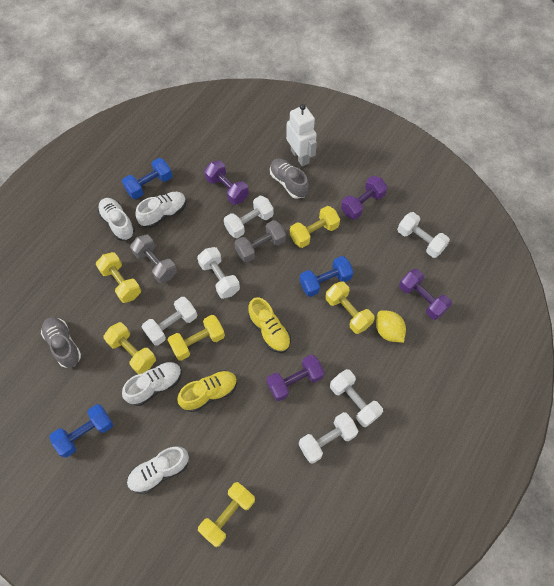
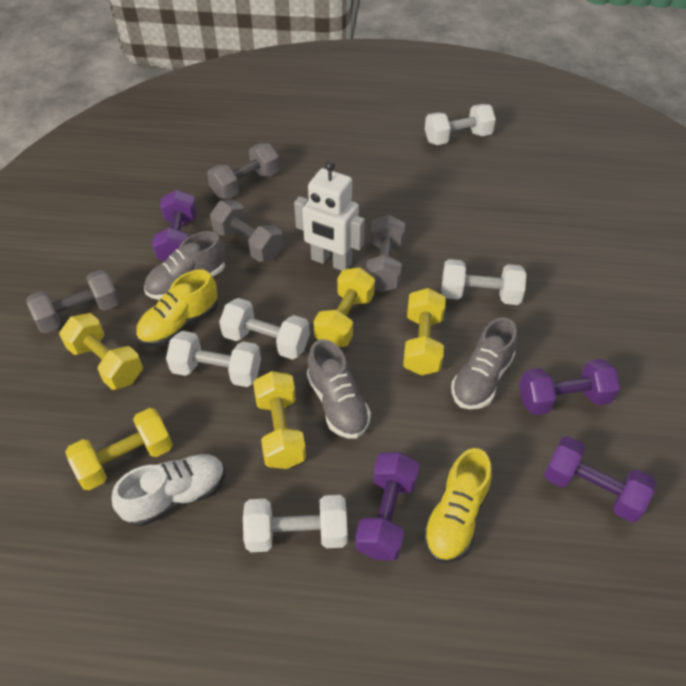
blue dumbbell: [49,404,113,457] [122,158,172,199] [299,256,353,297] = 3 -> none = 0
grey dumbbell: [130,235,177,283] [234,220,286,263] = 2 -> [26,269,120,333] [207,143,280,199] [210,200,283,262] [366,215,405,292] = 4
grey shoe: [41,317,81,368] [270,158,309,199] = 2 -> [144,231,226,300] [307,339,371,439] [451,317,517,409] = 3
white dumbbell: [142,297,197,346] [197,247,240,299] [224,196,274,238] [299,412,358,464] [330,369,383,427] [397,212,450,258] = 6 -> [166,331,261,387] [219,298,310,360] [243,495,347,552] [425,104,496,145] [441,259,526,305] = 5
white shoe: [98,198,135,241] [122,362,182,406] [127,446,189,494] [135,192,187,228] = 4 -> [112,454,225,527] = 1
yellow dumbbell: [96,252,141,303] [103,322,156,374] [168,315,225,361] [198,482,255,547] [290,206,340,248] [325,281,375,334] = 6 -> [59,313,143,390] [65,408,173,490] [253,371,306,469] [313,267,375,347] [403,288,446,375] = 5
yellow lemon: [376,310,406,343] = 1 -> none = 0

